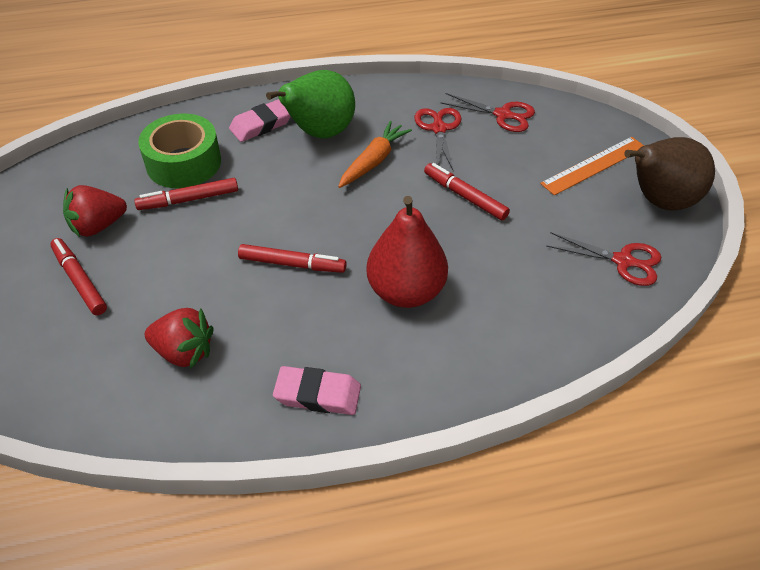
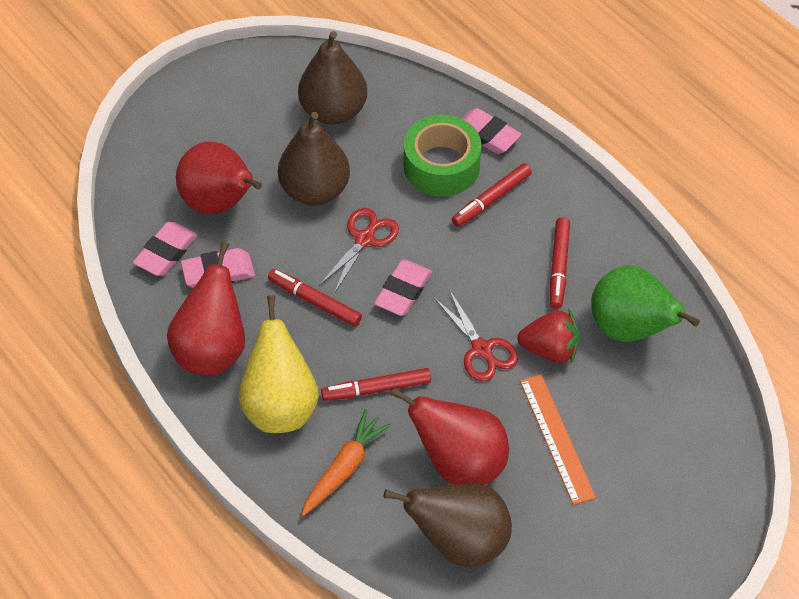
brown pear: [624,137,715,211] = 1 -> [278,112,350,206] [298,31,367,125] [384,483,512,567] = 3
pink eraser: [229,99,291,142] [273,366,361,415] = 2 -> [133,222,198,276] [181,248,255,288] [374,260,432,316] [462,108,521,154] = 4
red pear: [366,196,448,308] = 1 -> [167,242,245,375] [176,142,262,214] [391,388,509,485] = 3
red scissors: [414,108,461,172] [440,93,535,132] [546,233,662,286] = 3 -> [319,208,399,294] [434,289,519,382] = 2
red strawberry: [63,185,127,237] [145,308,214,369] = 2 -> [517,310,580,363] = 1
yellow pear: none = 0 -> [239,295,319,433] = 1

